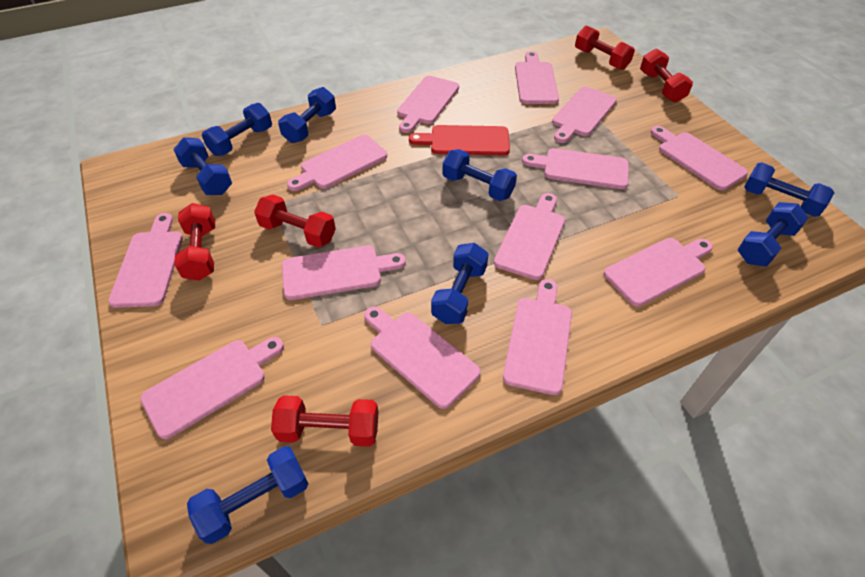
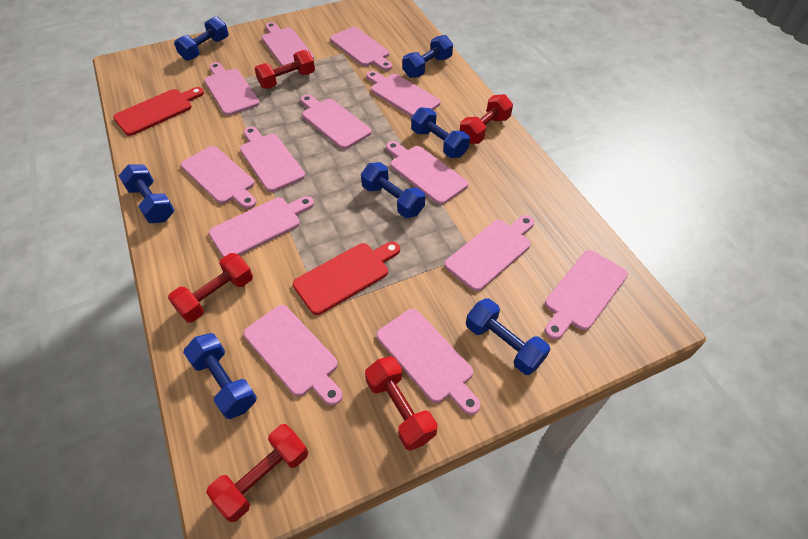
blue dumbbell: [173,137,232,195] [187,446,308,544] [202,103,272,156] [278,87,336,143] [431,243,489,324] [442,149,517,201] [737,202,809,267] [744,162,835,217] = 8 -> [119,164,175,223] [174,16,229,61] [183,333,257,419] [361,162,425,218] [402,35,453,78] [411,108,470,158] [466,299,550,375] = 7
red cutting board: [409,125,510,155] = 1 -> [113,87,204,136] [293,241,400,315] = 2

